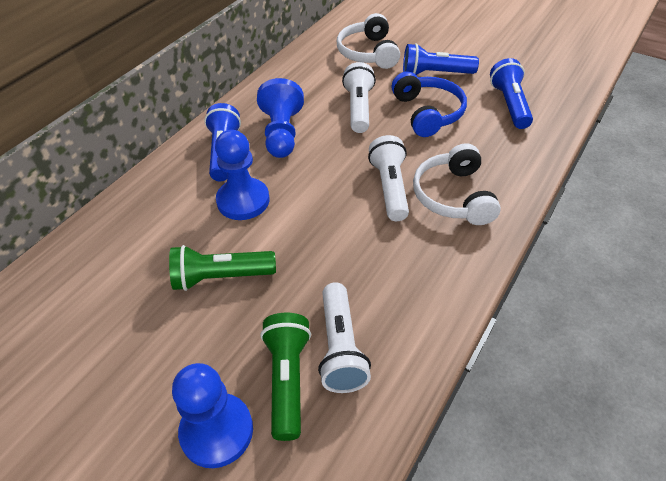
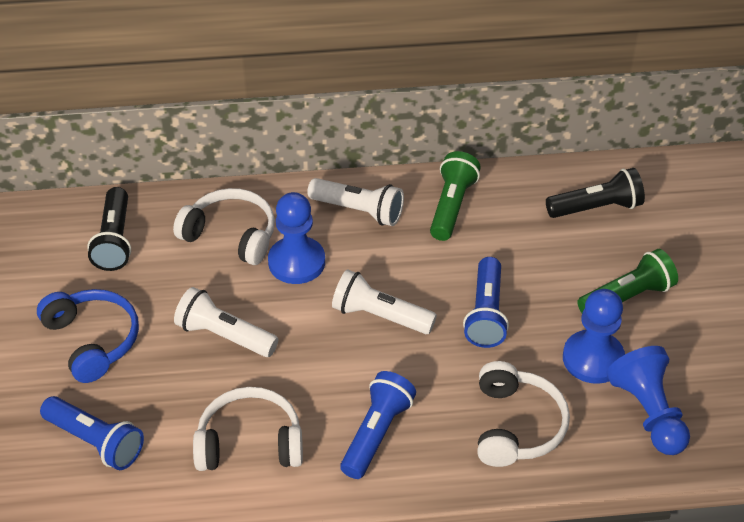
black flashlight: none = 0 -> [87,187,131,271] [546,168,645,218] = 2
white headphones: [337,13,400,69] [413,143,501,225] = 2 -> [173,188,275,265] [193,387,303,471] [477,361,570,467] = 3

